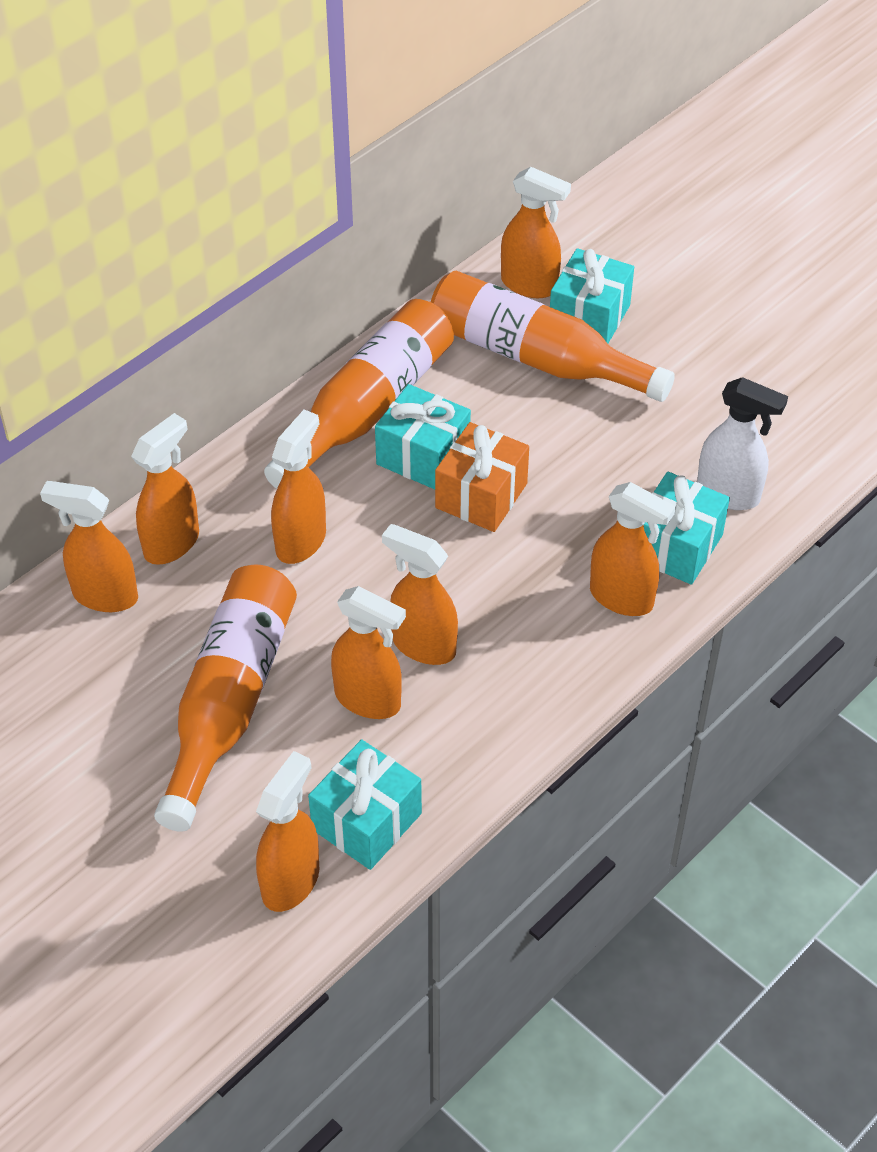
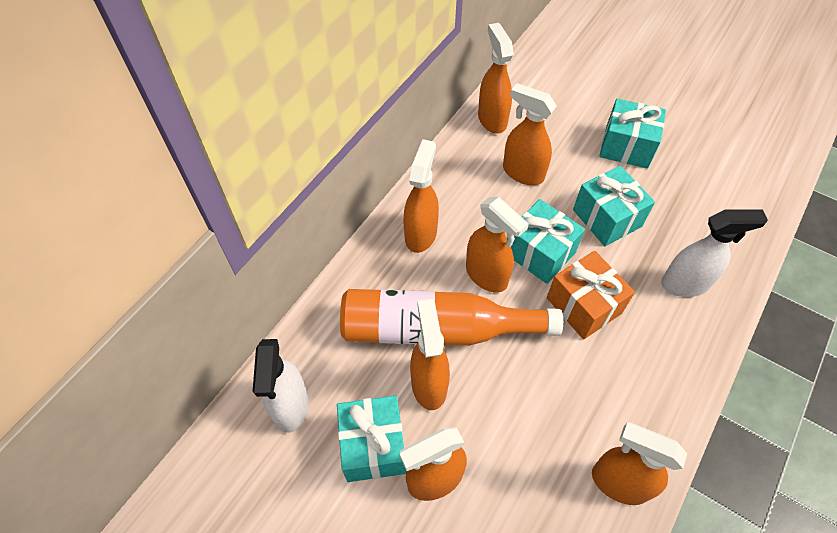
orange bottle: [154,564,297,832] [264,299,454,489] [431,271,675,402] = 3 -> [340,289,563,346] = 1
orange spray bottle: [40,481,138,612] [131,413,199,565] [256,751,319,912] [271,409,326,564] [331,586,406,719] [382,524,458,665] [501,167,571,298] [590,482,676,616] = 8 -> [399,427,467,501] [403,139,439,253] [410,299,450,410] [466,197,529,293] [478,23,514,134] [503,83,557,185] [592,422,687,505] = 7
white spray bottle: [697,377,788,510] = 1 -> [253,339,309,433] [661,209,768,297] = 2

